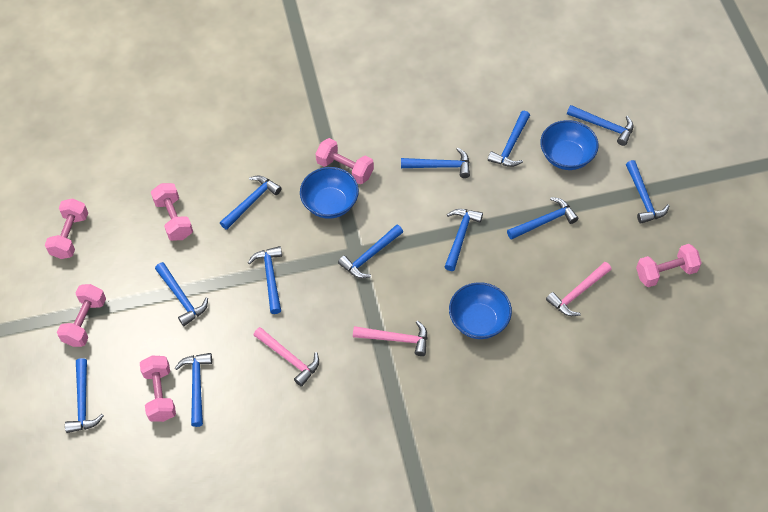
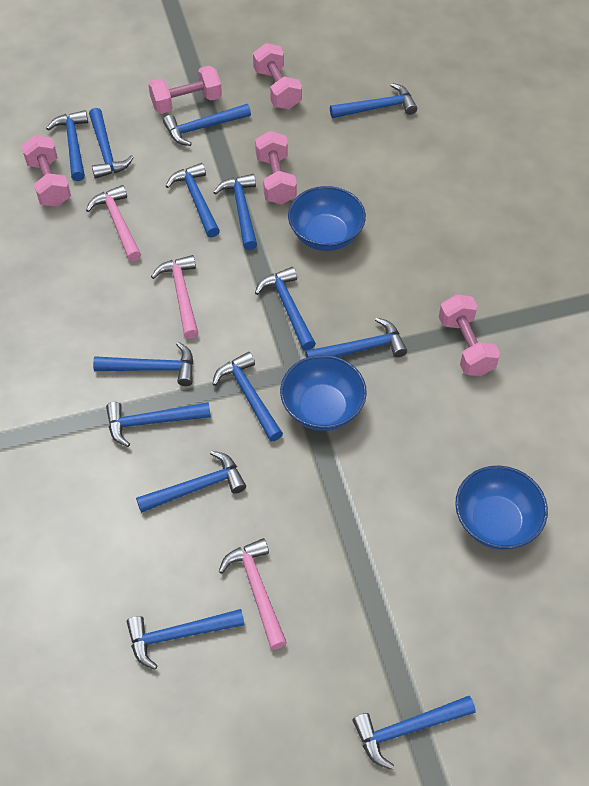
blue hammer: [65,358,104,433] [155,262,208,326] [175,353,212,427] [220,176,282,230] [248,246,282,314] [338,224,403,278] [401,148,470,178] [445,209,483,271] [488,111,530,167] [507,197,578,240] [567,105,633,146] [626,160,669,224] = 12 -> [46,110,88,181] [89,108,134,179] [93,342,193,386] [106,402,211,447] [127,609,244,670] [136,451,246,513] [163,104,251,146] [166,163,220,238] [213,174,257,250] [213,352,283,441] [255,267,316,351] [305,317,407,358] [330,83,417,118] [352,696,476,770] = 14
pink dumbbell: [45,198,88,259] [57,284,106,347] [140,356,176,422] [151,183,193,241] [315,138,374,184] [636,244,701,287] = 6 -> [21,135,71,207] [148,66,222,114] [253,43,302,109] [255,131,297,205] [439,294,500,376] = 5

